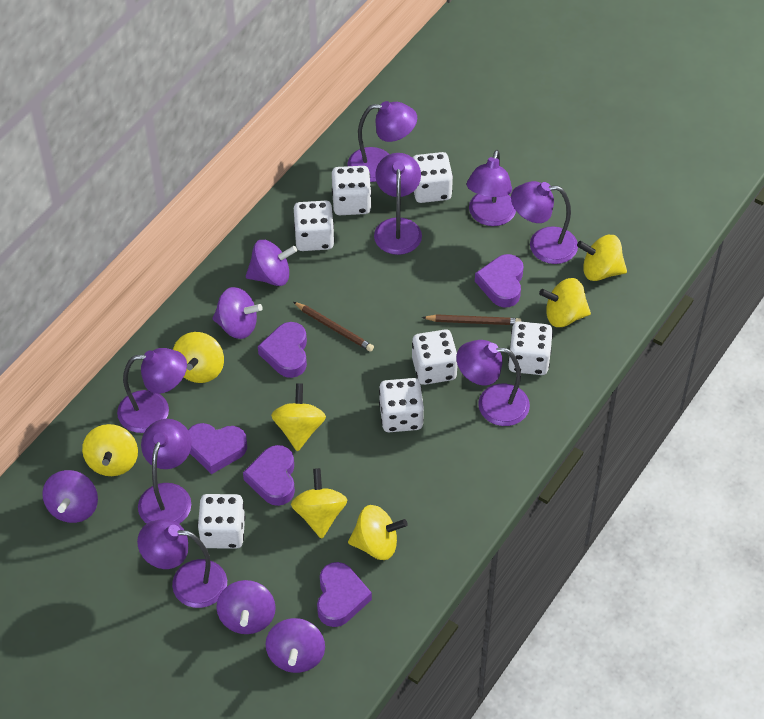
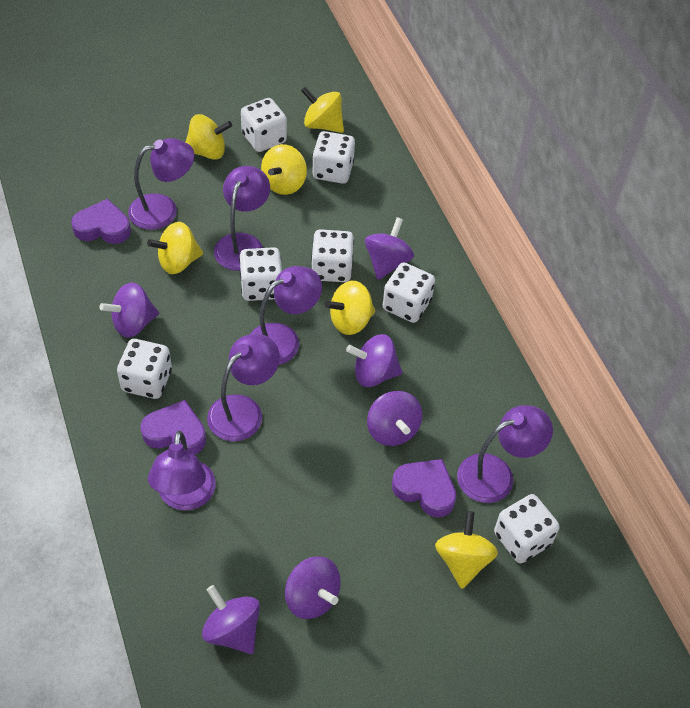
brown pencil: [293,302,374,352] [422,314,521,325] = 2 -> none = 0
purple heart: [188,423,247,474] [243,445,295,506] [258,322,307,378] [317,562,372,627] [475,254,524,307] = 5 -> [71,199,131,244] [140,400,206,454] [392,459,456,517] = 3
purple lamp: [117,348,187,433] [137,519,227,608] [138,419,192,524] [347,101,417,182] [374,153,422,255] [456,340,530,426] [467,150,516,226] [511,181,578,264] = 8 -> [128,138,194,230] [148,431,216,510] [207,334,280,441] [214,166,270,271] [250,266,322,365] [457,405,553,503] = 6
purple spinning top: [42,470,98,523] [213,287,263,339] [216,580,276,634] [246,240,297,286] [265,618,325,673] = 5 -> [100,283,159,338] [202,585,260,654] [285,556,341,619] [346,334,403,387] [365,217,414,280] [367,391,422,446] = 6
yellow spinning top: [82,424,138,476] [173,332,224,383] [271,383,326,451] [291,468,347,539] [348,505,408,560] [539,278,591,327] [577,235,627,281] = 7 -> [147,222,203,274] [186,114,232,160] [261,144,307,195] [301,87,344,133] [325,281,375,335] [435,511,498,589] = 6

